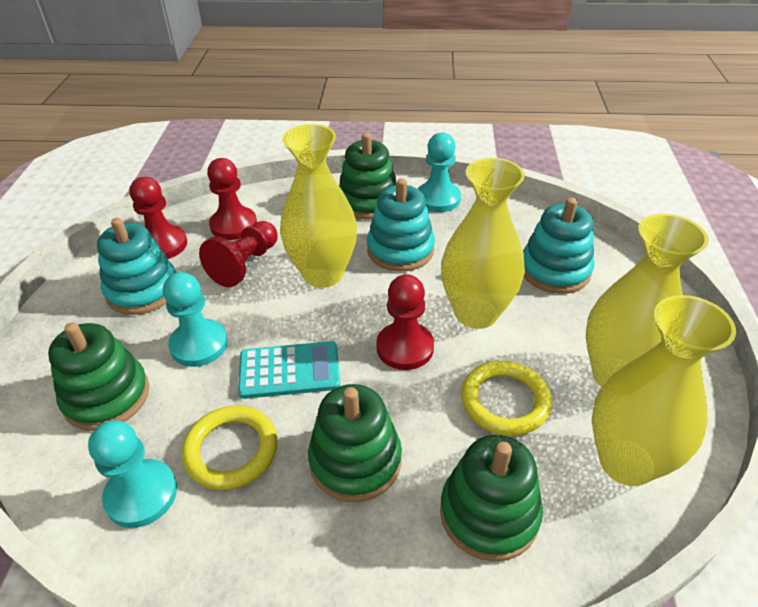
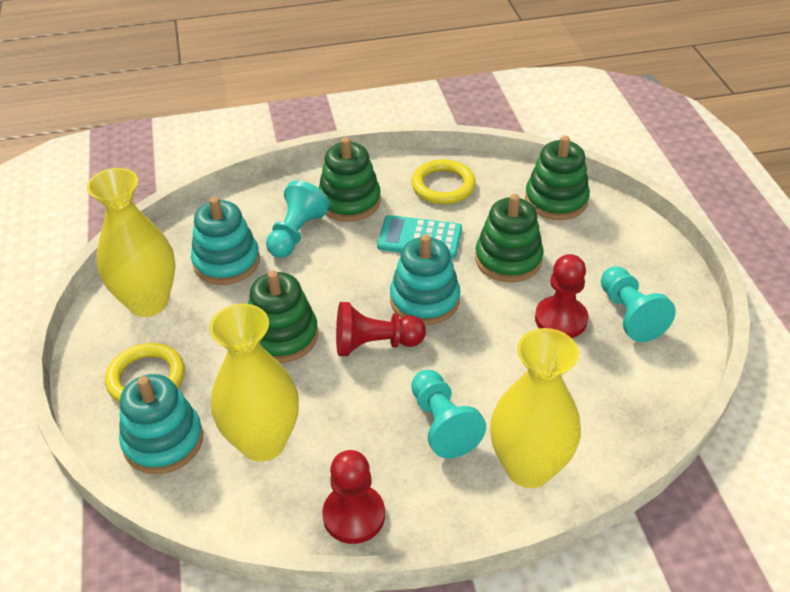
red pawn: [130,177,187,259] [199,221,277,287] [207,158,257,240] [376,274,434,370] = 4 -> [322,450,385,544] [336,302,426,356] [535,254,588,338] = 3
yellow vase: [280,124,357,288] [441,158,525,329] [586,214,709,387] [592,295,736,486] = 4 -> [87,168,175,317] [209,304,299,462] [490,328,581,488] = 3

